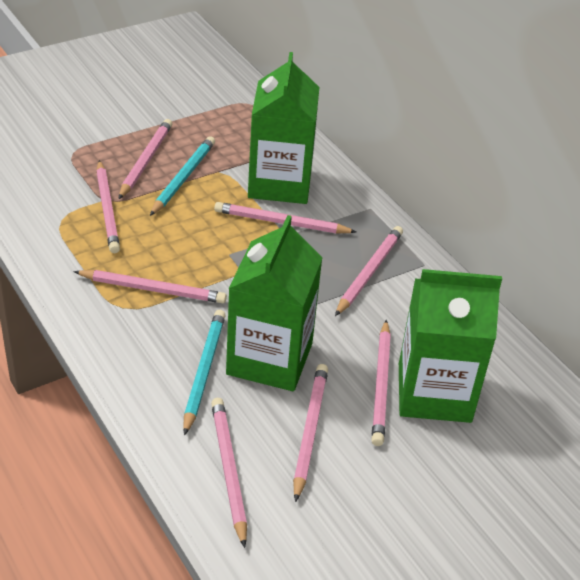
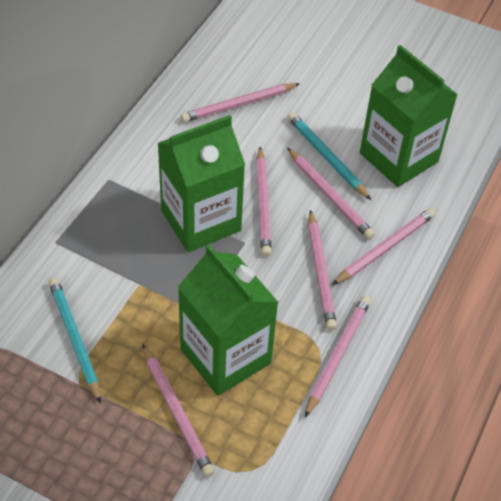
pink pencil: [73,270,227,303] [96,160,120,253] [118,119,172,199] [211,398,247,548] [214,202,356,233] [293,364,328,502] [335,226,403,316] [371,320,391,446] = 8 -> [143,344,215,477] [181,83,300,122] [256,147,272,257] [287,148,375,239] [305,296,371,417] [308,210,337,331] [332,208,436,285] = 7

